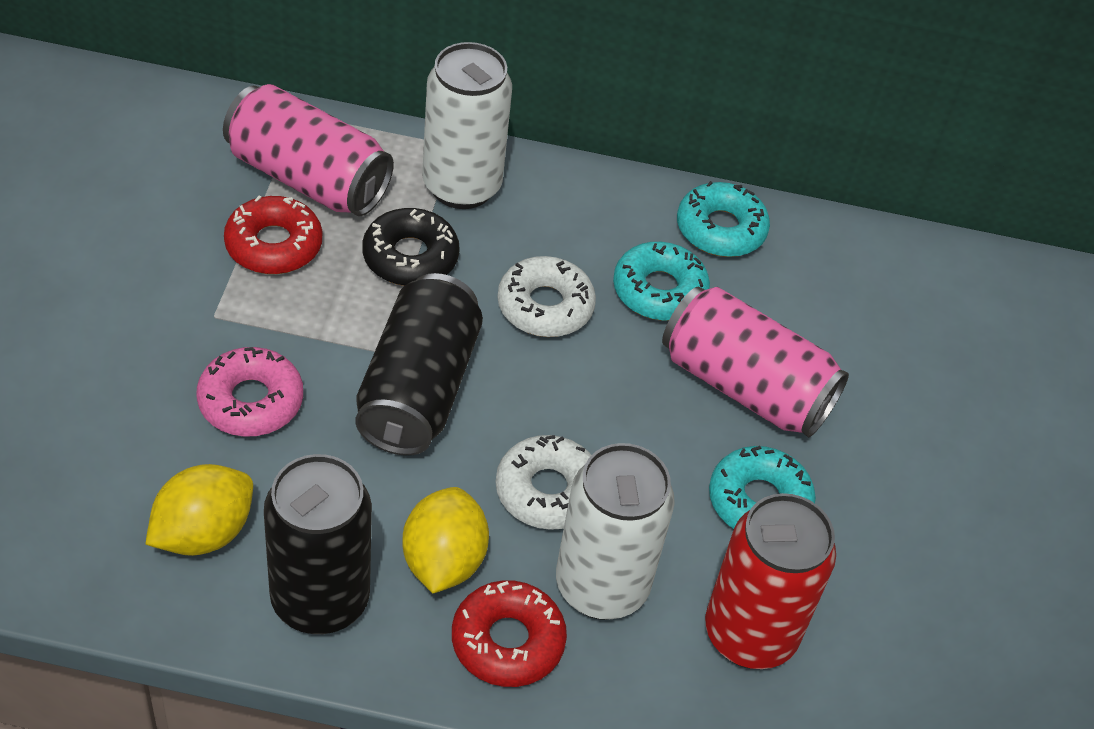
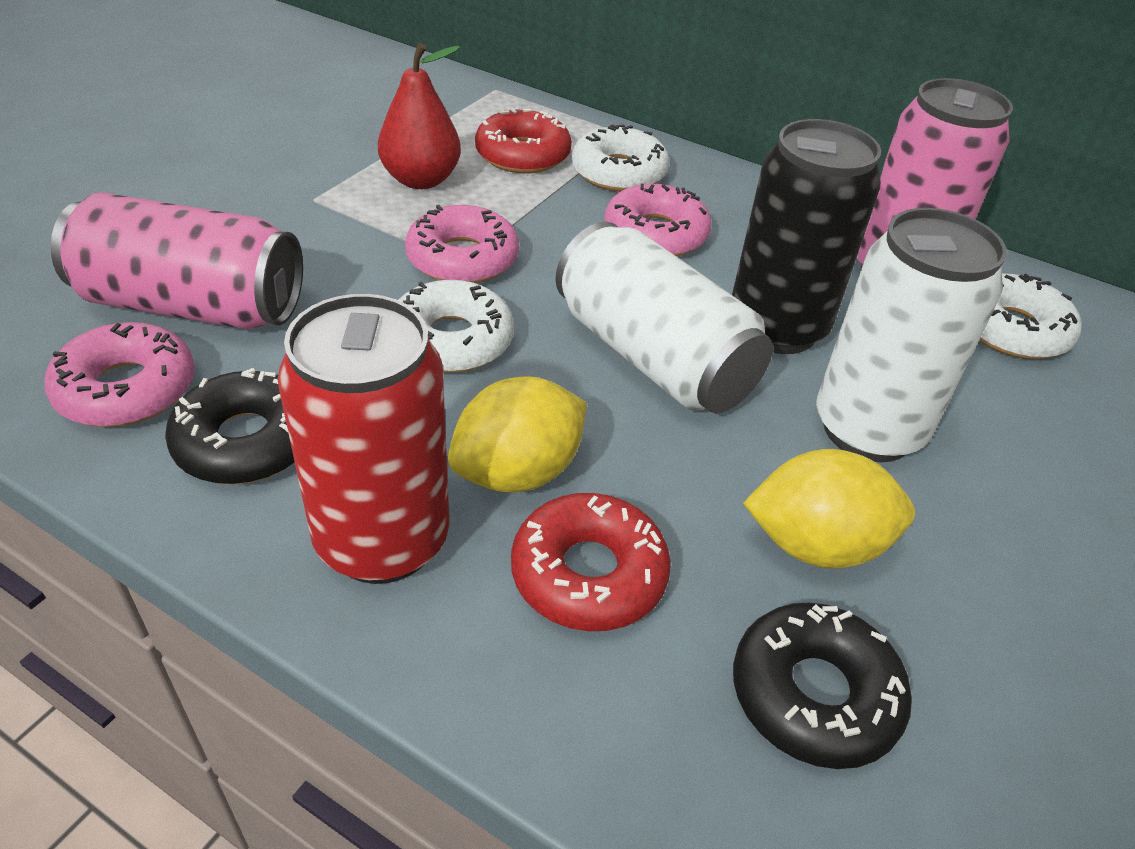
black can: [264,454,372,634] [355,273,483,456] = 2 -> [732,119,881,354] = 1
black donut: [362,208,460,286] = 1 -> [165,368,295,484] [733,602,912,769] = 2
pink donut: [197,347,303,437] = 1 -> [44,322,195,427] [405,205,519,283] [604,184,711,256] = 3
red pear: none = 0 -> [378,43,461,189] = 1
turquoise donut: [613,242,710,321] [677,181,770,257] [709,446,816,529] = 3 -> none = 0
white donut: [496,435,591,530] [497,256,596,337] = 2 -> [399,280,514,373] [572,124,669,192] [979,273,1082,359] = 3

